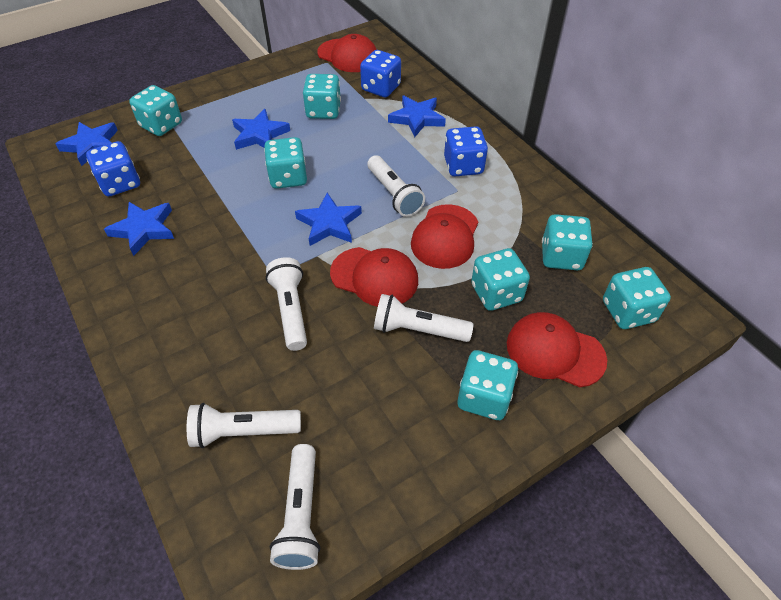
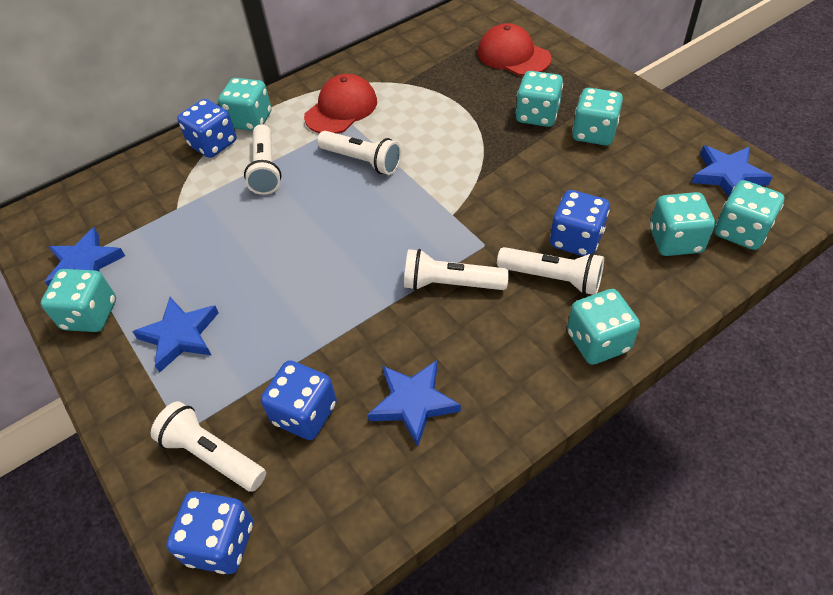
blue dice: [86,141,140,197] [360,50,401,97] [444,126,488,177] = 3 -> [166,491,253,574] [177,99,237,158] [261,360,337,440] [550,190,610,256] = 4
blue star: [56,122,118,166] [104,202,174,256] [232,109,290,150] [295,193,362,246] [388,95,446,137] = 5 -> [45,227,125,286] [133,297,219,373] [367,360,461,447] [692,145,773,196] = 4
red cap: [317,34,377,72] [330,247,418,307] [411,204,478,269] [507,312,607,387] = 4 -> [304,74,377,134] [478,23,552,76] = 2

